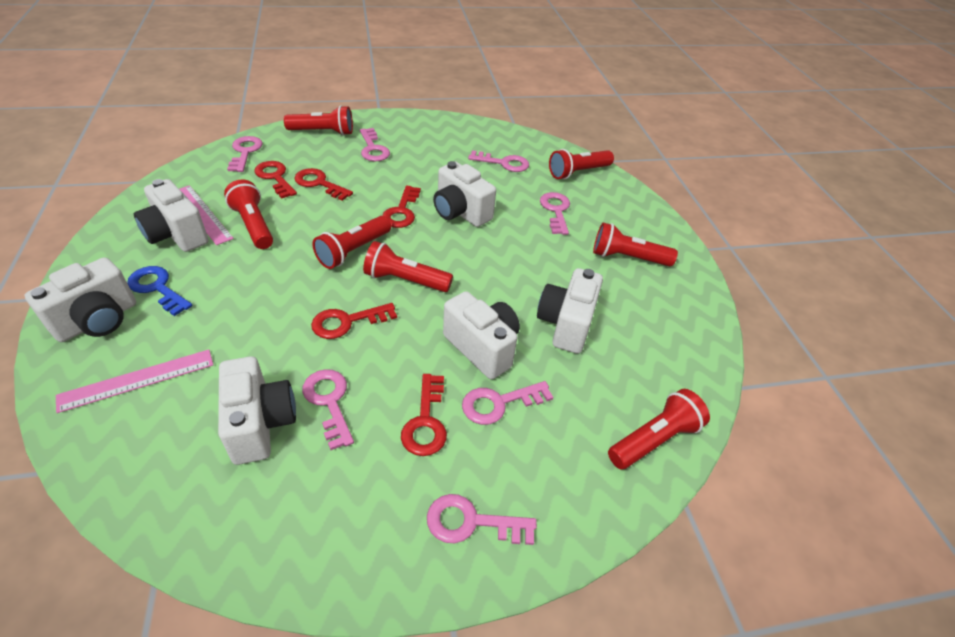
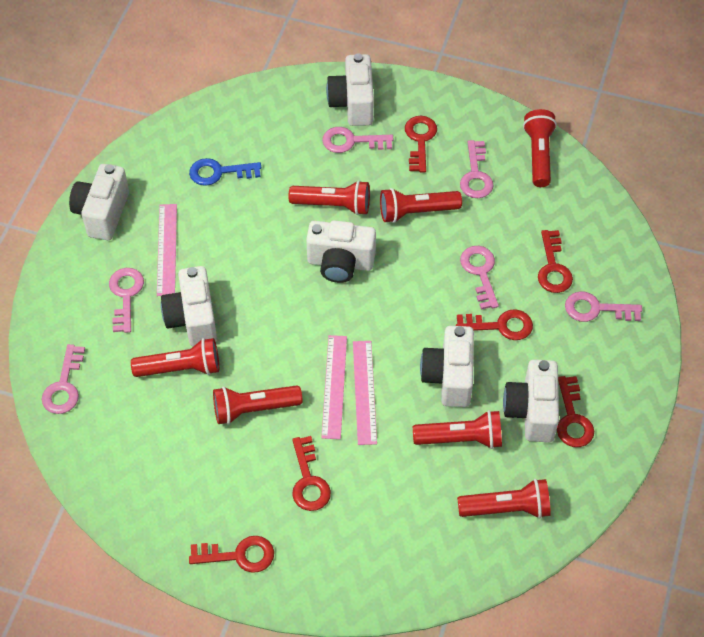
pink key: [227,136,263,172] [302,369,354,450] [360,128,390,161] [427,494,537,545] [462,381,553,425] [468,150,529,172] [540,192,570,235] = 7 -> [42,344,85,414] [109,268,144,333] [322,127,393,153] [460,140,494,198] [460,246,499,309] [565,291,642,322] = 6
pink ruler: [56,349,213,413] [180,185,234,245] = 2 -> [157,204,177,296] [321,335,347,439] [353,341,377,445] = 3
red key: [254,161,297,199] [294,168,353,201] [311,303,397,339] [382,186,421,228] [401,374,447,456] = 5 -> [189,536,274,573] [292,436,331,511] [405,116,437,172] [456,309,533,340] [538,230,573,293] [557,376,594,447] = 6

